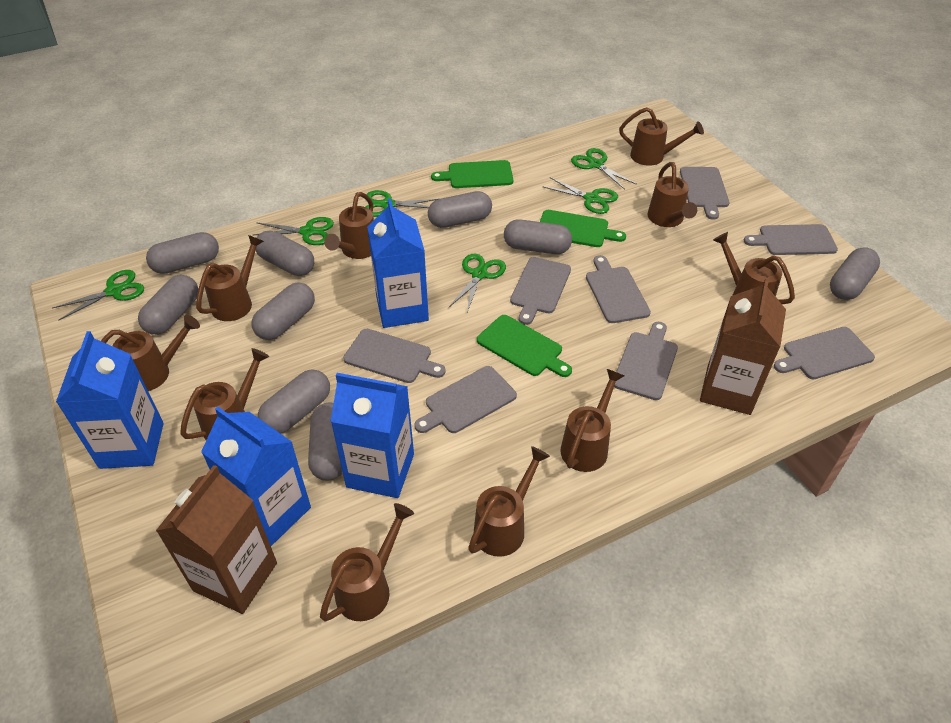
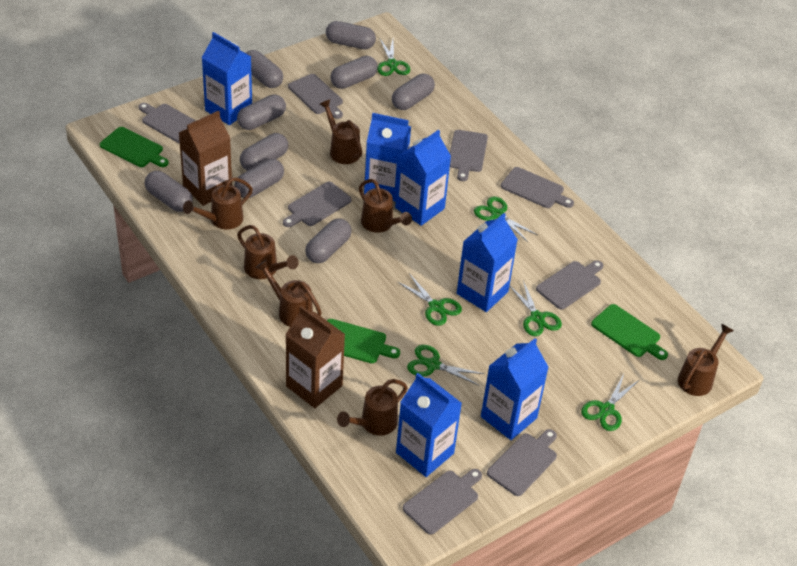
blue carton: [56,331,164,469] [201,407,311,546] [330,373,414,498] [367,198,429,328] = 4 -> [202,32,252,125] [364,113,411,202] [395,130,451,226] [396,373,462,477] [457,213,518,312] [481,338,549,440] = 6
brown watering can: [101,315,200,391] [180,348,269,440] [196,235,264,321] [320,503,414,621] [324,192,374,259] [468,446,550,557] [560,369,624,472] [619,107,704,166] [647,162,697,227] [713,232,795,304] = 10 -> [183,177,253,230] [237,225,299,279] [255,260,322,327] [319,99,362,164] [337,379,408,436] [359,179,412,233] [678,324,734,396] = 7

